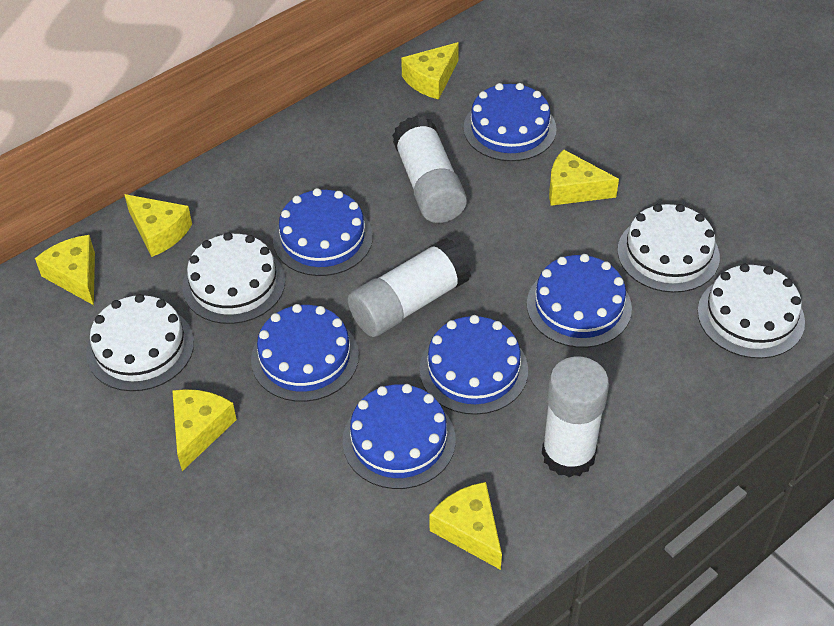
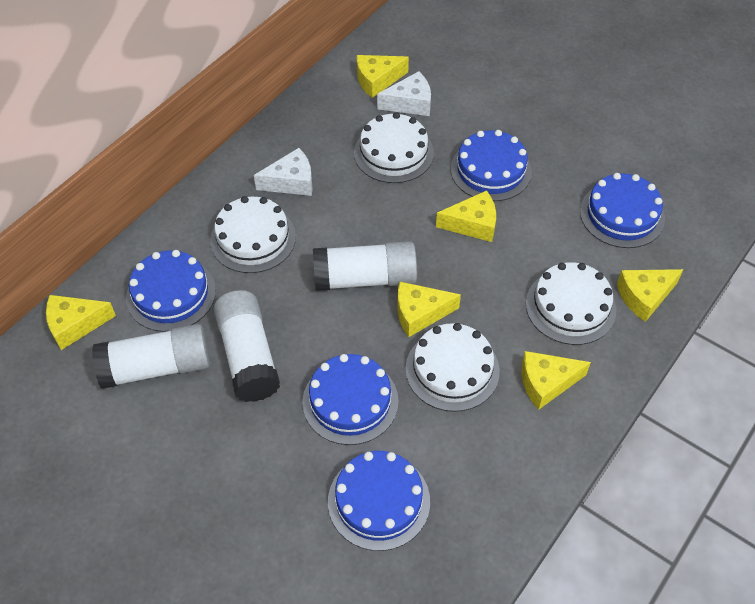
blue cake: [251,304,359,402] [273,188,373,276] [343,384,456,489] [419,315,528,415] [464,83,557,161] [527,254,632,348] = 6 -> [126,250,216,332] [302,354,399,445] [328,451,430,551] [451,130,532,201] [580,173,665,248] = 5
white cheese: none = 0 -> [254,148,313,196] [377,71,431,116] = 2

